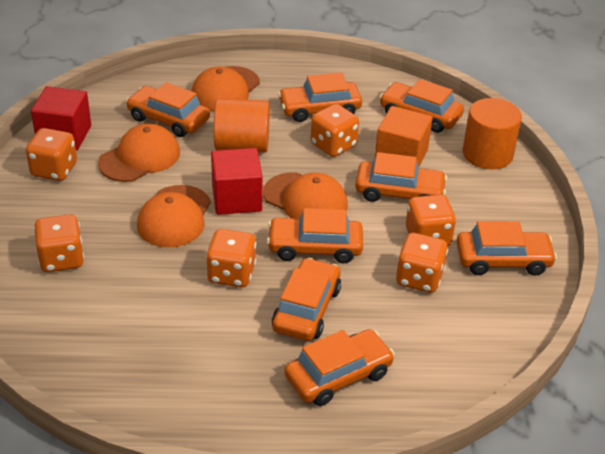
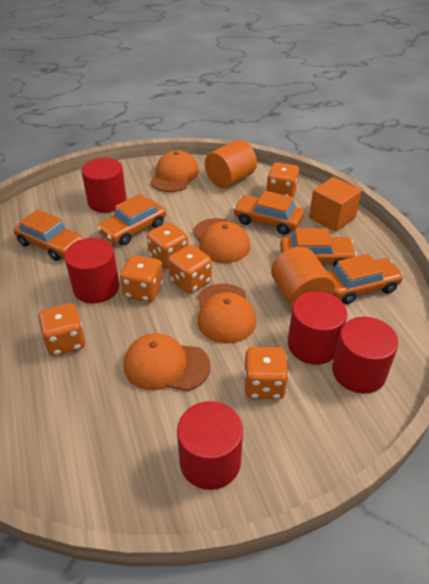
orange car: [126,82,210,137] [267,208,363,263] [272,258,341,341] [278,73,362,122] [284,329,394,406] [355,152,447,202] [380,79,464,133] [456,221,557,276] = 8 -> [13,209,83,261] [97,194,166,245] [233,191,304,235] [280,228,357,267] [328,254,404,304] = 5
red cube: [31,86,91,150] [211,148,263,215] = 2 -> none = 0
red cylinder: none = 0 -> [65,238,119,304] [81,158,127,213] [177,401,243,490] [288,291,347,365] [332,317,398,394] = 5

